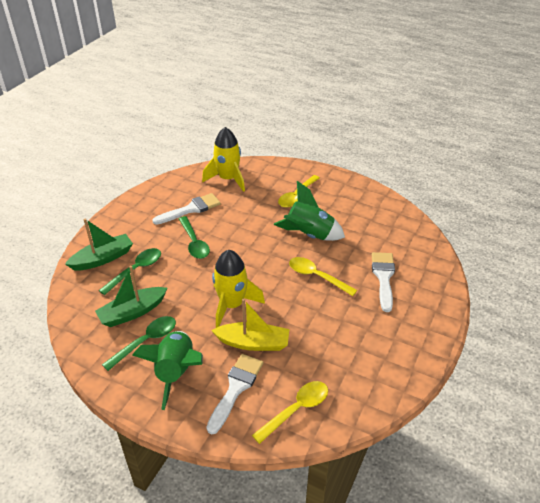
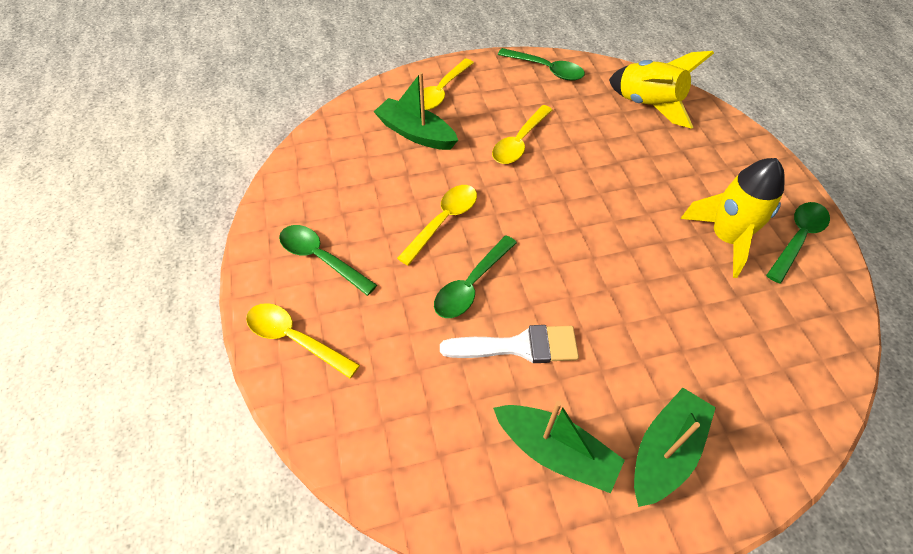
green boat: [65,219,133,271] [95,266,167,327] = 2 -> [374,72,458,150] [493,401,625,493] [634,388,716,507] = 3
green rocket: [132,331,203,410] [274,181,345,241] = 2 -> none = 0
green spoon: [99,248,161,295] [102,316,176,371] [179,216,210,259] = 3 -> [279,225,377,296] [434,236,517,318] [498,48,585,81] [766,202,830,283] = 4
white brush: [153,193,221,225] [206,354,263,434] [372,252,395,312] = 3 -> [440,325,579,363] = 1
yellow boat: [211,299,289,351] = 1 -> none = 0
yellow spoon: [252,381,328,444] [278,175,320,208] [289,257,357,296] = 3 -> [246,303,360,378] [397,185,477,266] [420,58,474,110] [492,105,552,164] = 4

